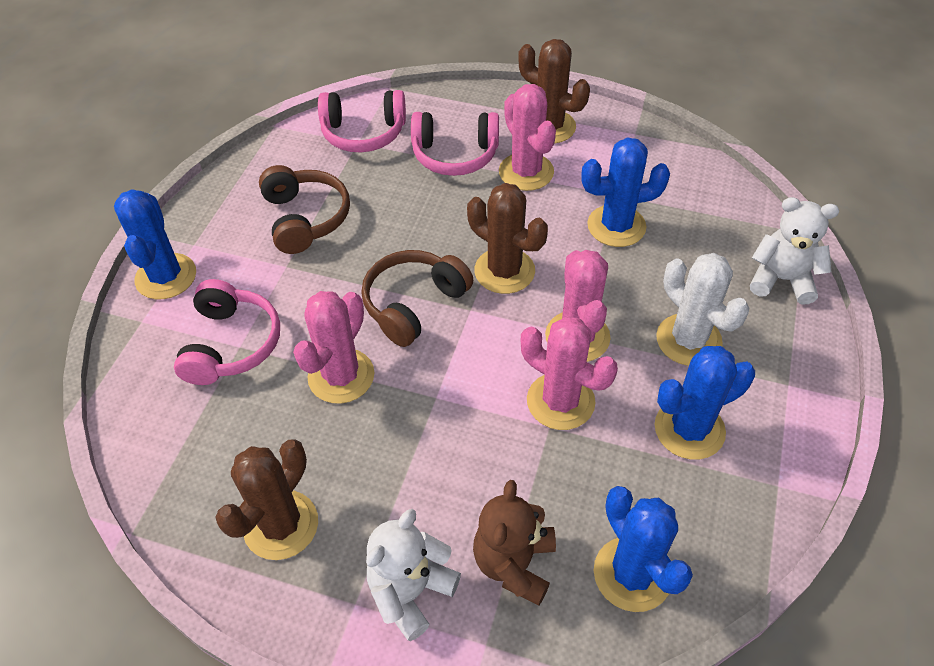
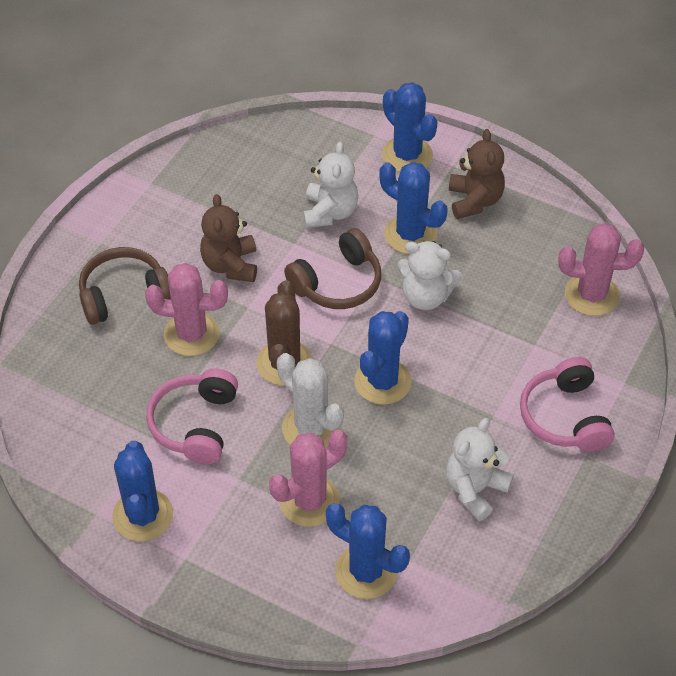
blue cactus: [114,189,196,299] [581,137,670,247] [594,486,693,612] [655,346,755,460] = 4 -> [112,441,173,541] [326,503,410,599] [354,311,412,405] [380,162,447,254] [382,82,438,172] = 5
brown cactus: [215,439,318,560] [467,183,548,294] [518,39,590,144] = 3 -> [257,280,313,386] = 1
brown teddy bear: [473,480,556,606] = 1 -> [200,194,257,282] [449,129,505,219] = 2
pink cactus: [293,291,374,404] [499,84,556,191] [521,316,618,430] [545,250,611,362] = 4 -> [145,263,228,356] [269,430,347,527] [558,223,644,316] = 3
pink headphones: [174,279,280,385] [318,90,406,153] [411,112,499,176] = 3 -> [146,369,238,464] [520,357,615,452] = 2
white teddy bear: [366,509,461,641] [750,197,839,304] = 2 -> [303,142,358,228] [397,241,462,310] [446,418,514,521] = 3

